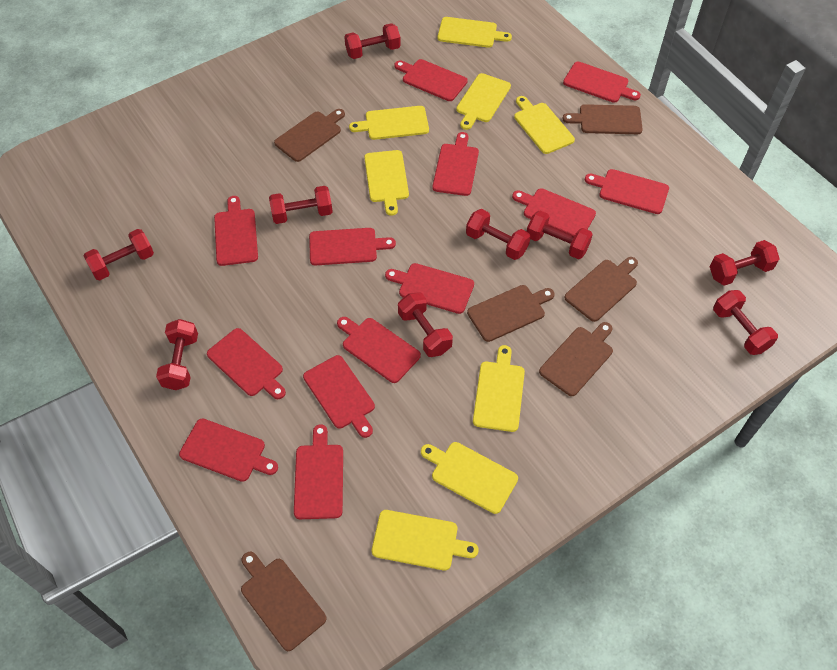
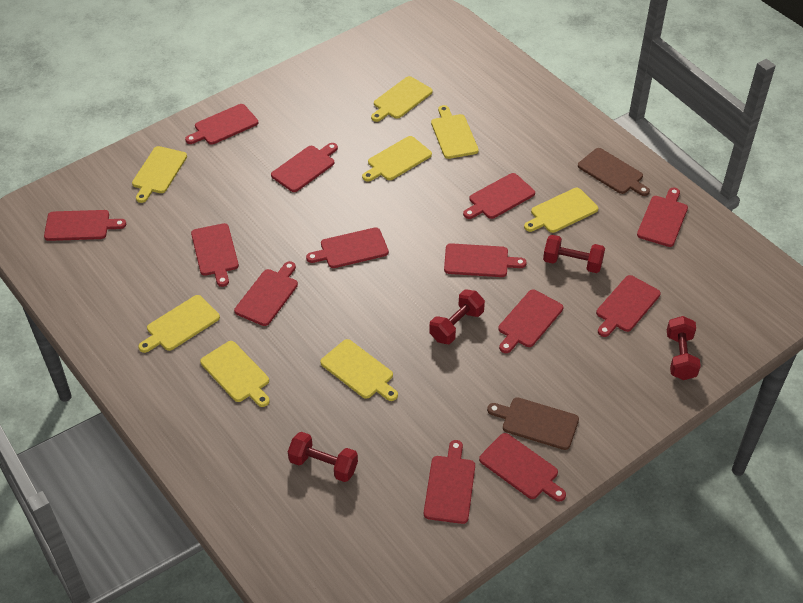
brown cutting board: [241,552,326,651] [274,109,345,162] [467,285,555,342] [539,322,613,396] [562,104,643,134] [564,257,638,322] = 6 -> [487,397,579,450] [578,148,650,196] = 2
red dumbbell: [84,229,154,280] [156,319,198,390] [269,186,333,224] [344,23,401,59] [398,292,453,357] [466,209,531,260] [527,211,593,259] [710,240,780,286] [713,290,778,355] = 9 -> [288,432,358,482] [429,289,485,344] [543,235,605,273] [667,316,701,380] = 4

